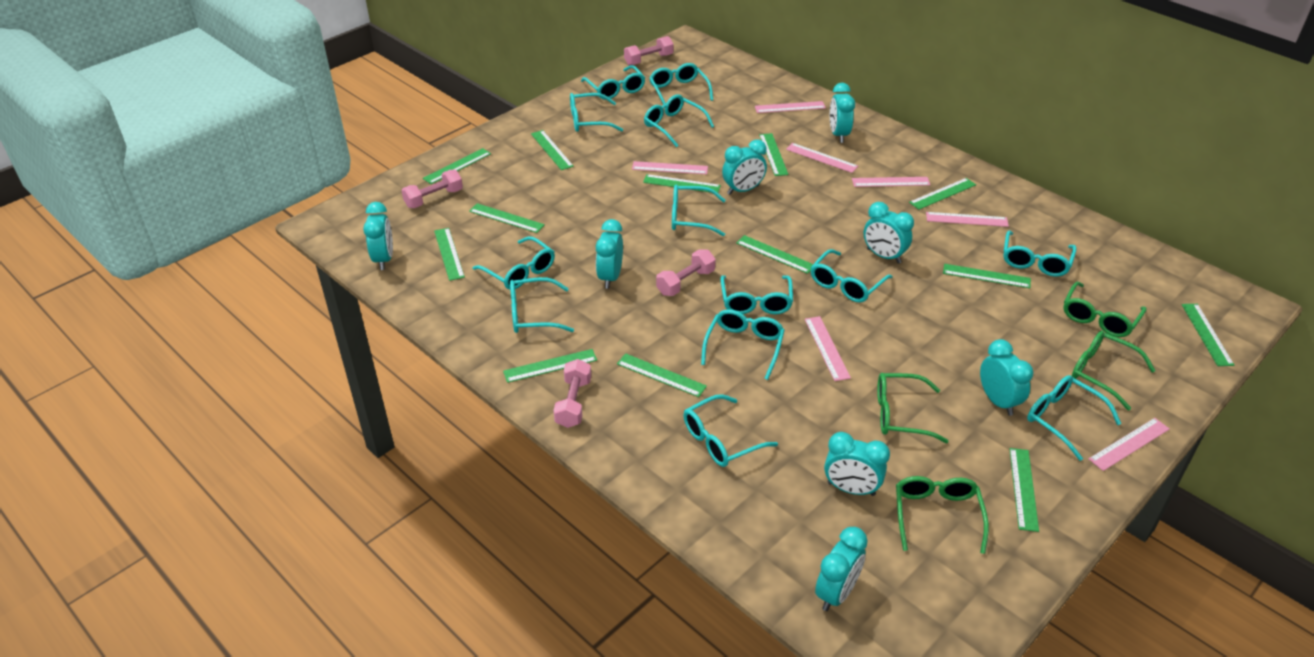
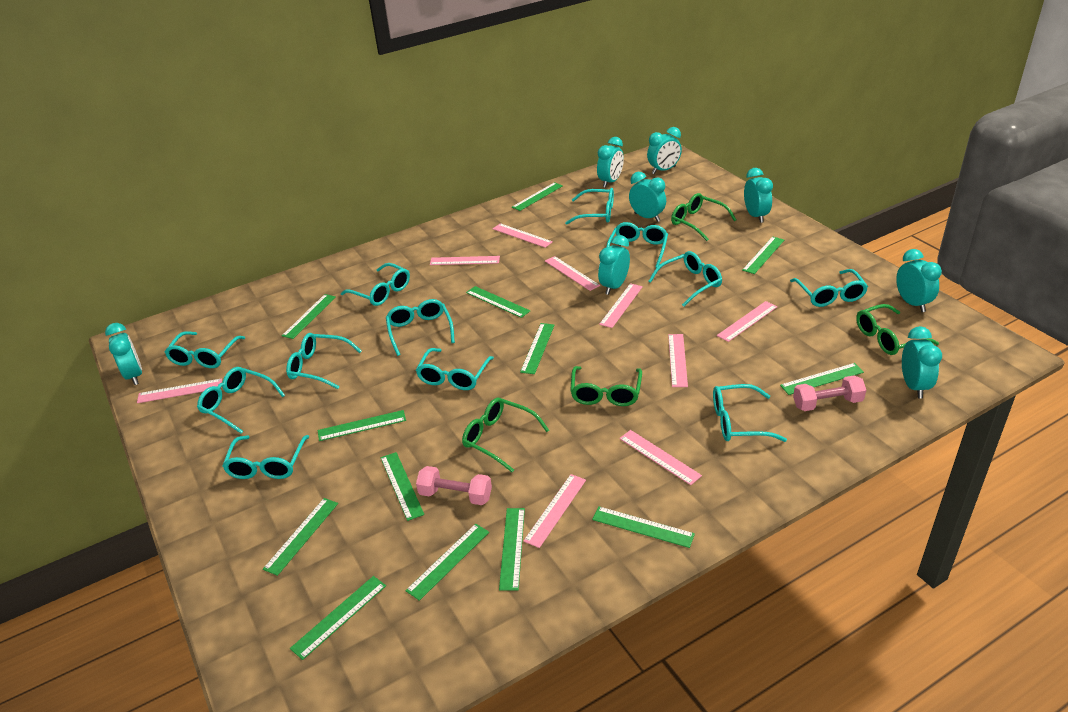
pink dumbbell: [401,170,463,208] [553,359,591,428] [624,36,674,66] [656,249,716,296] = 4 -> [416,466,492,505] [793,376,866,411] = 2
pink ruler: [632,161,708,174] [755,101,826,113] [786,143,858,173] [805,316,851,381] [852,177,930,187] [926,212,1009,227] [1089,418,1169,471] = 7 -> [137,378,222,403] [430,256,500,265] [493,223,553,248] [524,474,586,548] [545,256,600,291] [599,283,643,328] [619,430,702,485] [668,334,688,387] [717,301,777,342] = 9
turquoise glasses: [473,236,555,289] [510,277,574,333] [570,93,623,132] [581,65,645,100] [644,94,714,147] [649,63,713,105] [672,185,726,236] [683,394,778,467] [701,309,785,380] [720,275,793,314] [811,249,893,303] [1003,230,1077,277] [1027,375,1121,461] = 13 -> [165,331,245,368] [197,367,285,434] [222,435,309,479] [286,333,362,389] [341,263,410,306] [386,299,455,356] [416,348,494,390] [565,188,614,225] [606,222,668,268] [648,251,722,307] [713,384,787,442] [790,269,868,307] = 12

